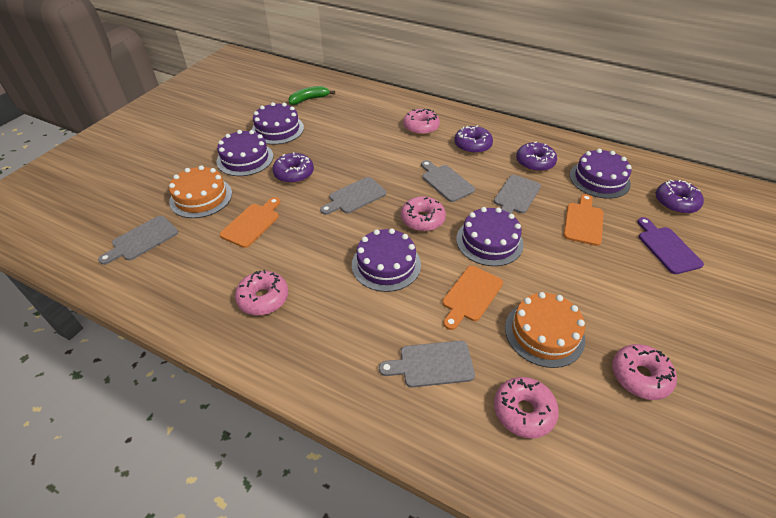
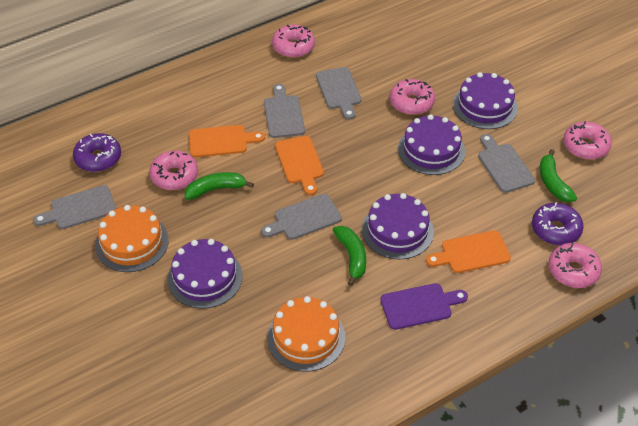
green banana: [288,86,335,105] = 1 -> [185,172,254,200] [333,226,366,286] [540,149,577,202] = 3
purple cake: [217,130,273,176] [252,102,304,145] [352,228,421,292] [456,207,524,266] [570,149,632,199] = 5 -> [168,239,243,309] [362,193,434,259] [398,114,465,175] [453,72,518,129] = 4
purple donut: [272,152,314,183] [454,125,493,154] [516,141,557,172] [656,180,704,214] = 4 -> [73,133,121,172] [532,202,584,245] = 2

